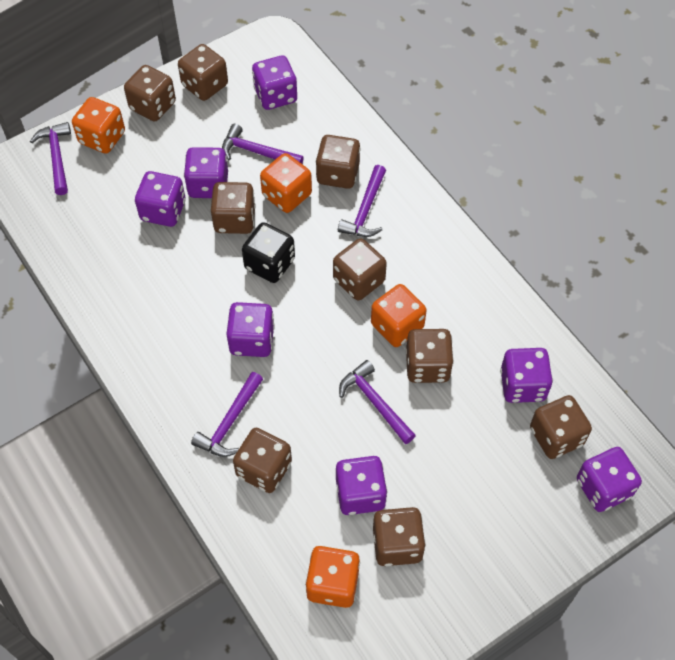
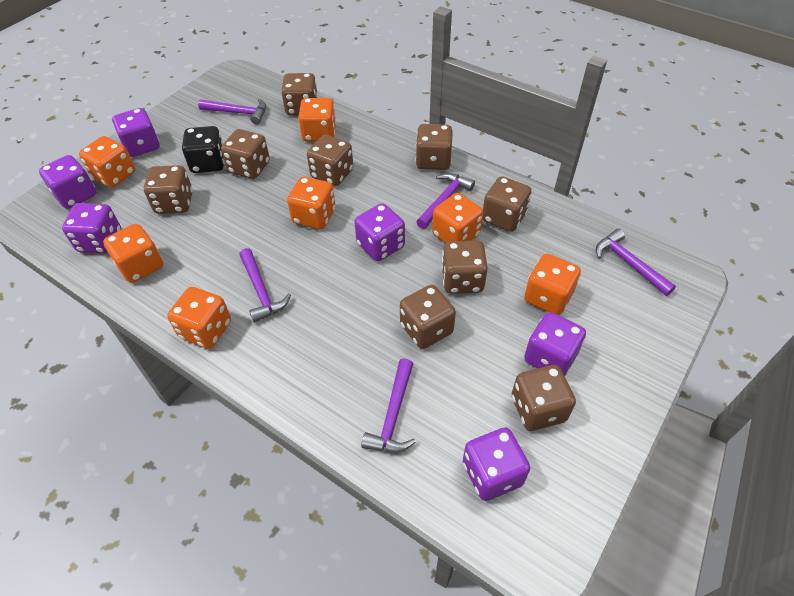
orange dice: [72,97,125,154] [260,153,312,213] [305,546,360,608] [371,284,427,347] = 4 -> [79,136,135,188] [103,224,163,283] [167,287,231,349] [287,177,336,229] [298,98,336,142] [432,193,483,243] [524,254,581,315] = 7
purple dice: [135,171,185,227] [184,147,228,198] [226,302,275,357] [252,55,297,110] [336,456,387,515] [500,348,553,403] [577,447,642,512] = 7 -> [39,155,96,209] [62,203,121,254] [112,108,160,157] [354,203,405,261] [463,427,530,501] [524,312,586,376] = 6

